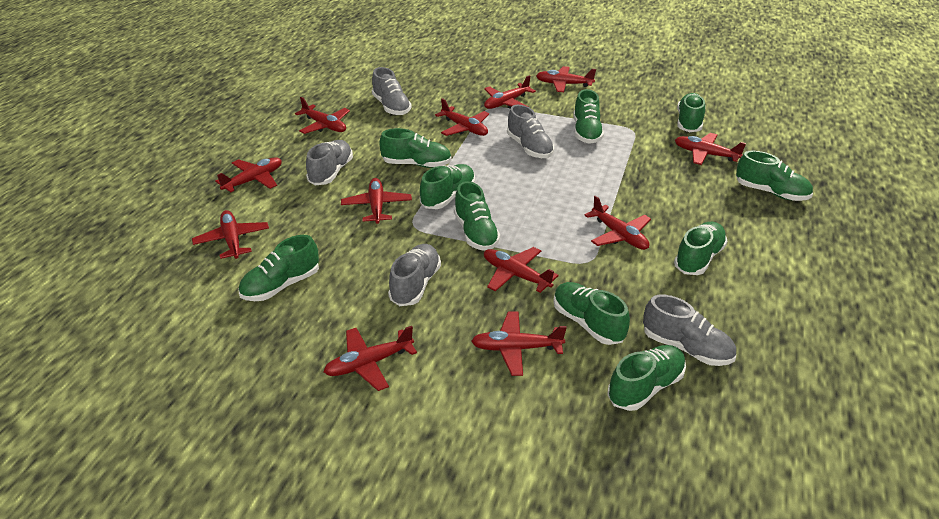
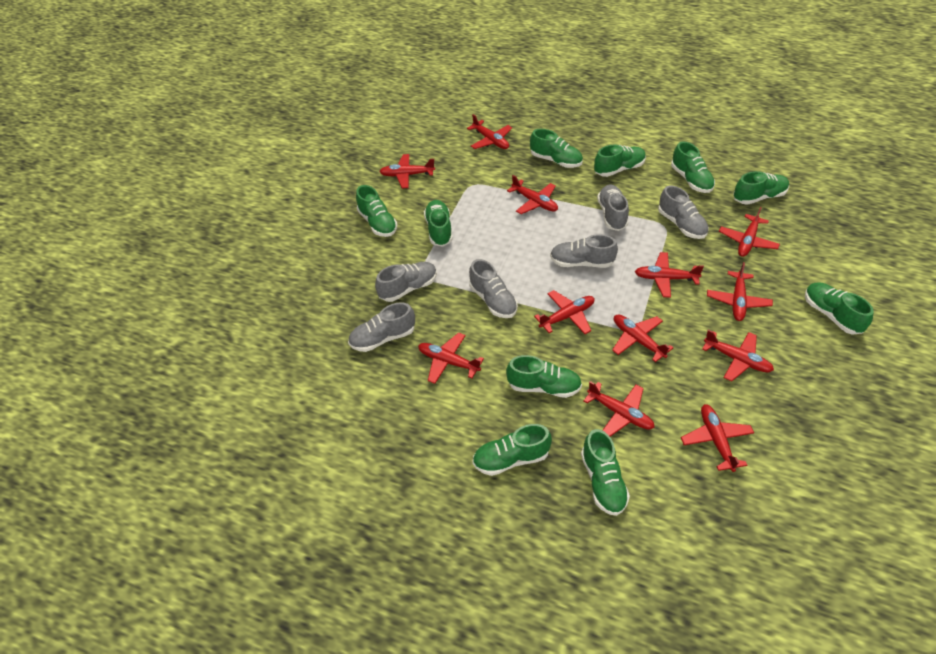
grey shoe: [306,140,353,185] [372,67,412,115] [388,244,441,306] [507,105,554,158] [643,295,736,366] = 5 -> [348,302,415,352] [375,262,437,302] [469,259,518,318] [550,234,618,268] [597,185,629,231] [658,185,709,239] = 6

